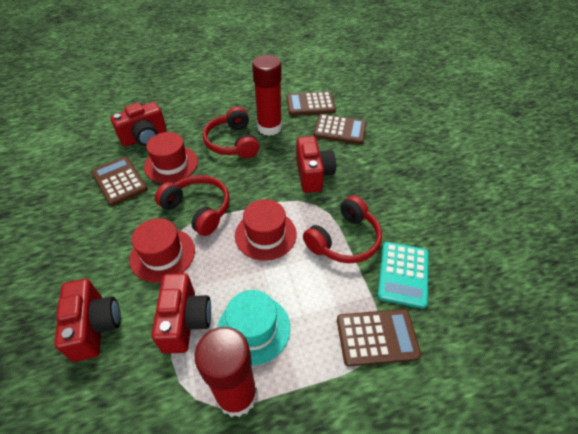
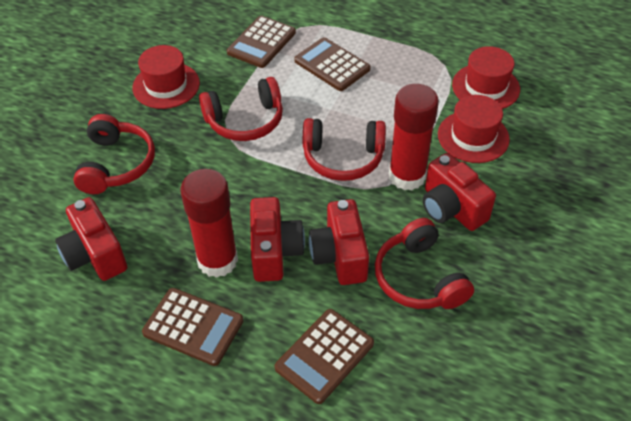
red headphones: [155,175,230,236] [203,107,259,158] [303,196,382,263] = 3 -> [73,114,155,194] [199,77,283,141] [303,118,386,181] [375,218,474,309] = 4
turquoise calculator: [377,242,429,309] = 1 -> none = 0
turquoise hat: [217,290,290,366] = 1 -> none = 0

